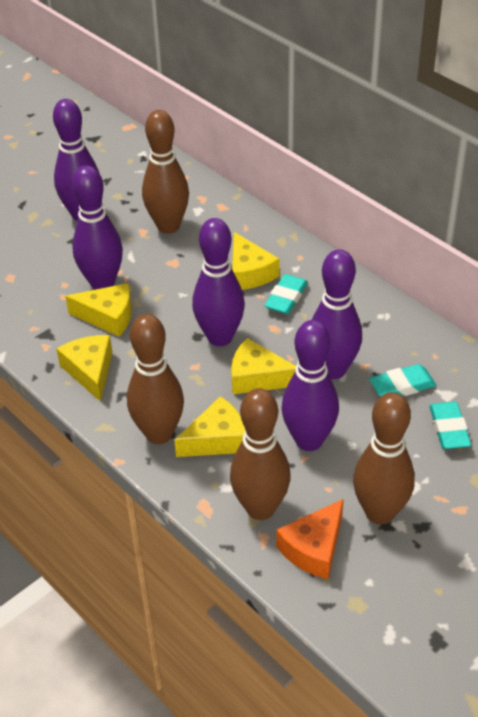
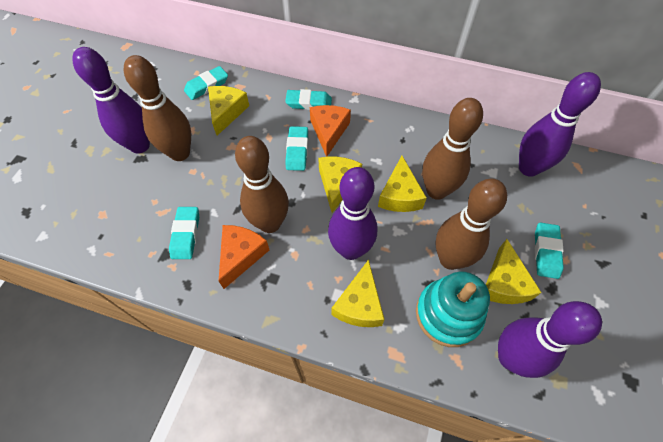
orange cheese: [276,499,344,579] = 1 -> [219,225,269,289] [310,105,351,157] = 2
purple bowling pin: [53,99,100,221] [72,165,123,290] [192,218,245,346] [281,320,339,451] [312,249,362,379] = 5 -> [72,47,150,154] [328,167,378,260] [498,301,602,378] [519,72,601,177] = 4
turquoise eraser: [264,274,308,314] [369,364,436,397] [429,402,471,449] = 3 -> [169,207,199,259] [184,66,228,100] [285,89,332,110] [286,126,308,171] [535,223,564,279] = 5
turquoise stacking toy: none = 0 -> [416,272,490,347] = 1

